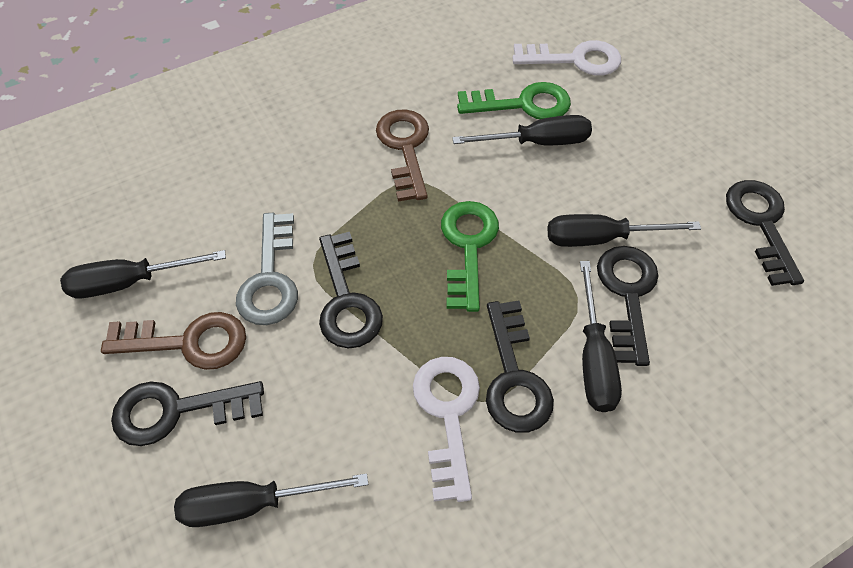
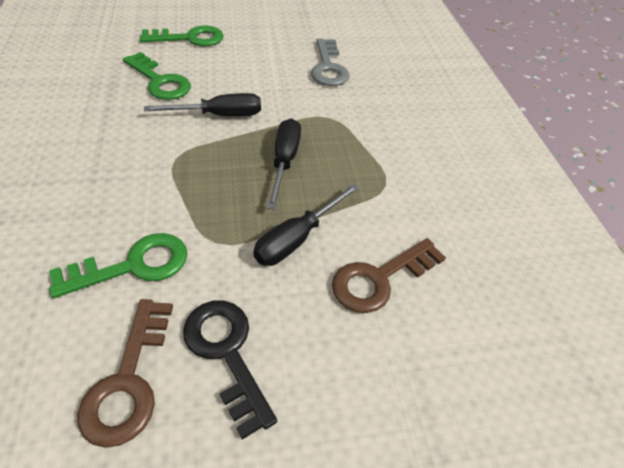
black key: [111,381,264,446] [319,232,383,349] [486,301,554,433] [597,246,658,366] [726,180,804,286] = 5 -> [183,300,277,440] = 1
black screwdriver: [60,250,226,299] [174,473,368,527] [452,115,592,145] [547,214,701,247] [580,261,622,412] = 5 -> [144,93,261,116] [253,184,359,266] [267,118,301,210] = 3
green key: [441,201,499,312] [457,82,571,119] = 2 -> [49,233,187,298] [123,52,191,100] [140,25,224,46] = 3
white key: [413,357,480,502] [512,40,621,76] = 2 -> none = 0

